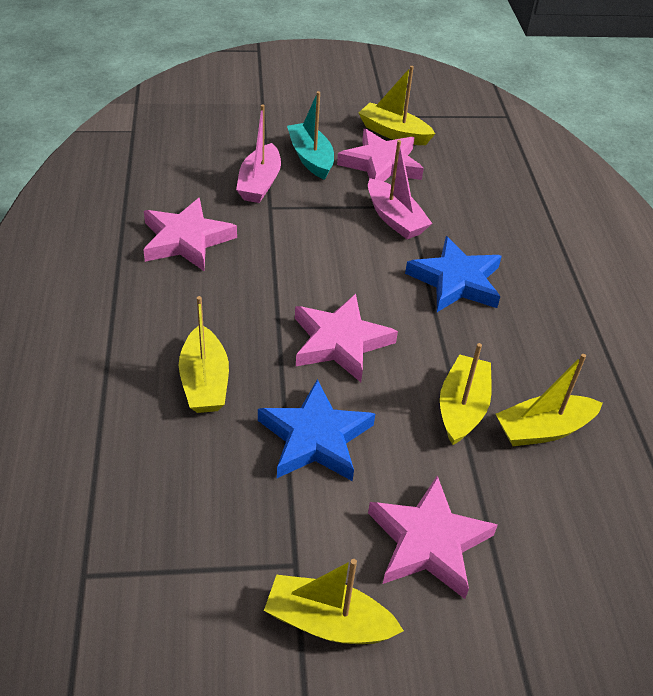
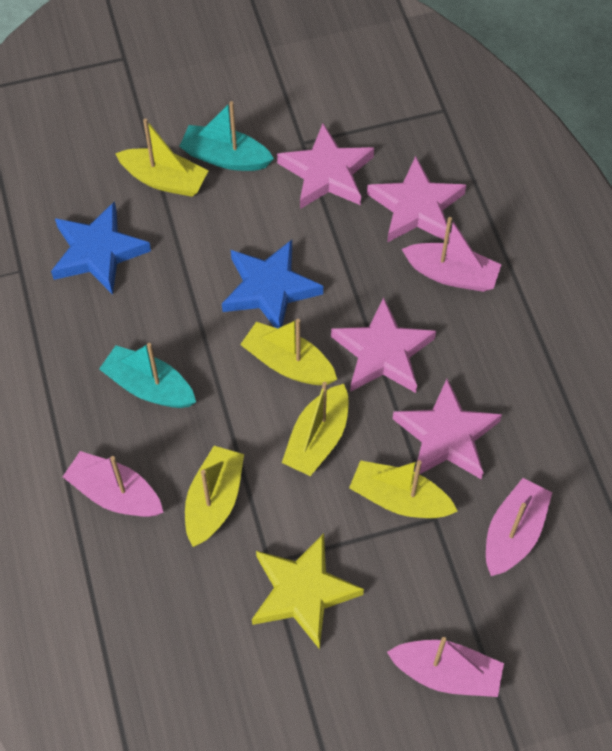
pink boat: [236,104,281,203] [368,140,432,239] = 2 -> [63,451,164,517] [387,637,504,697] [402,217,502,292] [486,478,553,576] = 4
turquoise boat: [287,91,334,180] = 1 -> [99,343,196,408] [179,101,274,171] = 2
yellow star: none = 0 -> [252,533,364,649] = 1

